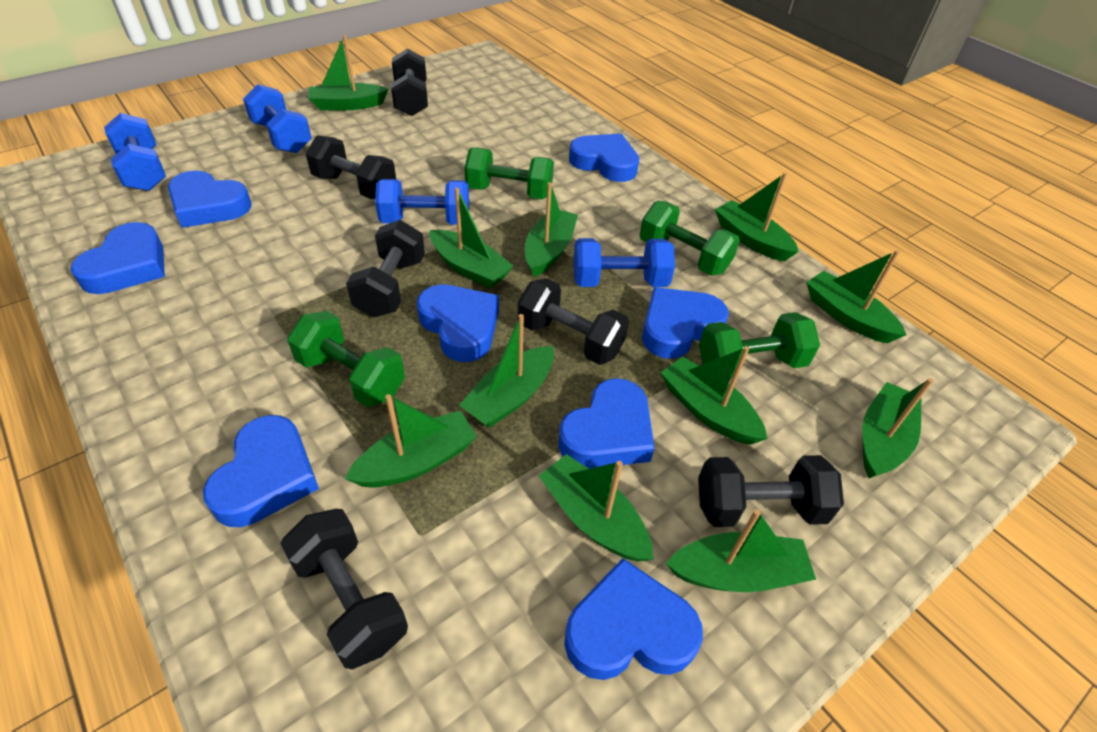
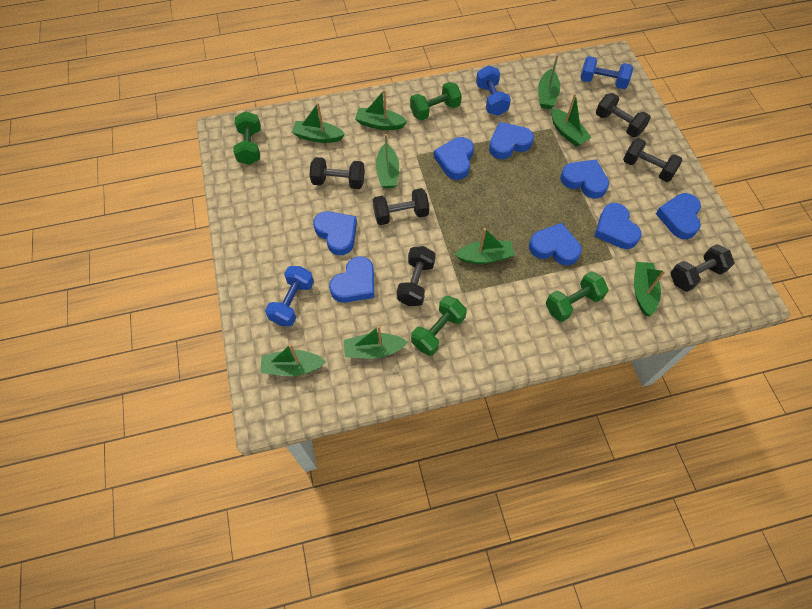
blue dumbbell: [104,113,166,191] [243,84,312,153] [375,179,469,225] [573,238,675,287] = 4 -> [265,266,314,327] [476,65,511,116] [580,56,633,89] = 3
green boat: [308,35,388,110] [344,394,477,488] [430,188,514,289] [459,314,554,428] [525,182,578,277] [539,454,654,562] [660,346,768,445] [666,509,816,592] [715,172,799,261] [806,250,906,343] [862,378,933,478] = 11 -> [260,344,326,376] [292,103,345,143] [344,325,408,359] [355,90,408,130] [376,134,399,188] [455,228,515,264] [538,55,560,109] [551,94,592,147] [634,262,666,316] = 9

